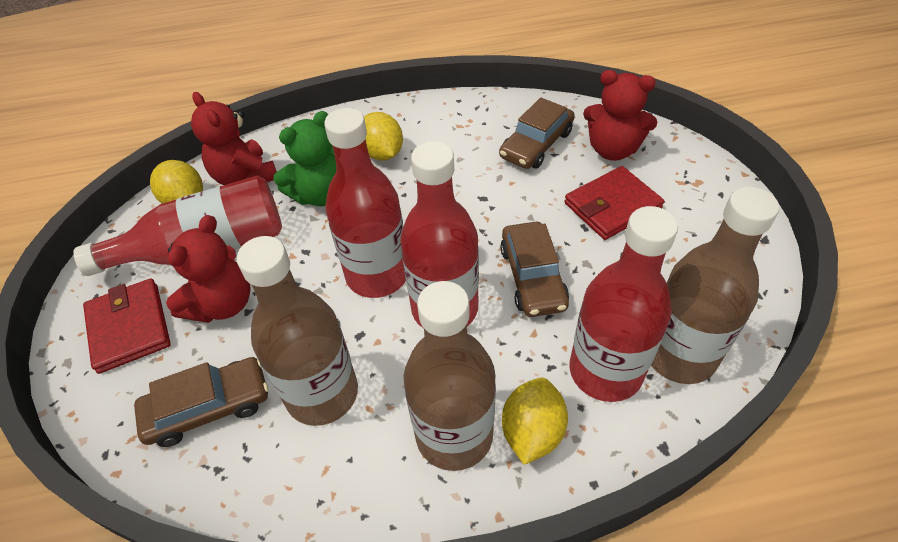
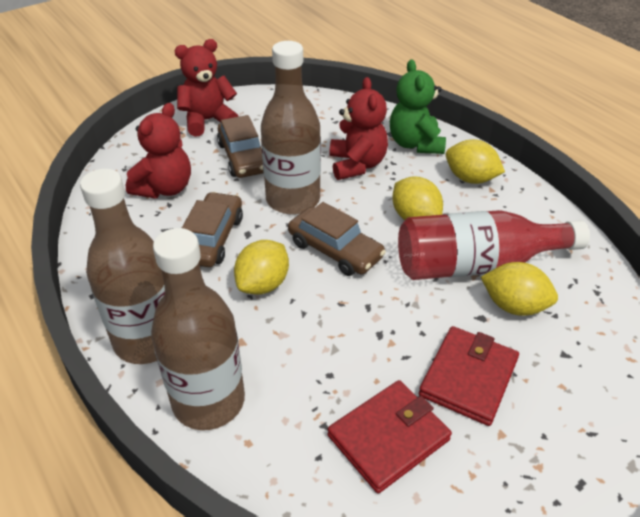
red bottle: [73,176,282,276] [324,108,406,298] [400,141,479,328] [569,206,678,402] = 4 -> [398,210,590,280] = 1
yellow lemon: [150,160,203,203] [364,112,403,160] [502,378,568,465] = 3 -> [234,240,289,295] [392,177,443,220] [446,139,505,184] [481,262,558,316] = 4

